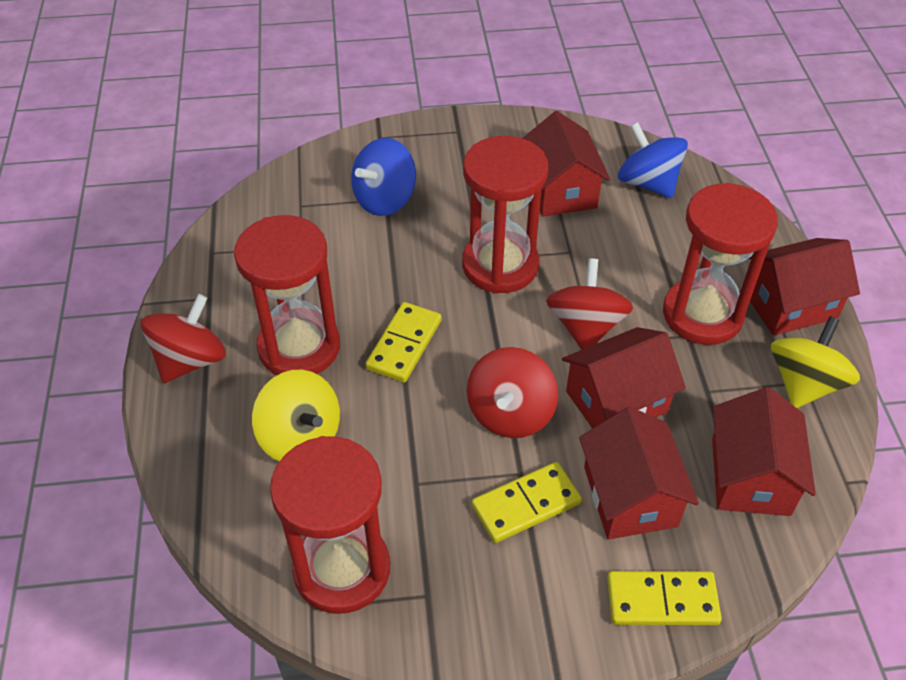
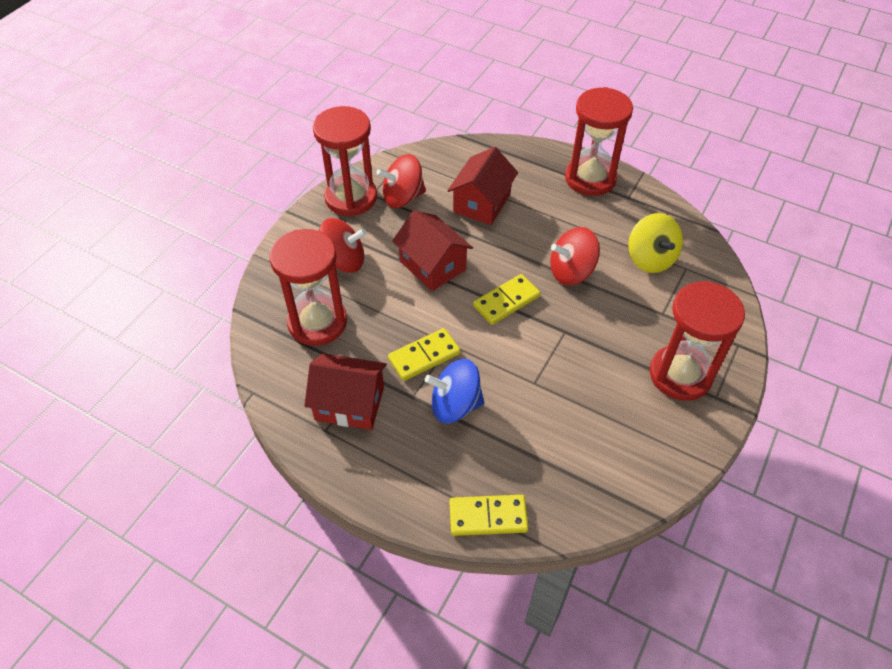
blue spinning top: [351,138,416,216] [618,122,688,198] = 2 -> [425,359,484,424] = 1
red house: [523,111,610,217] [562,327,686,429] [579,407,699,539] [712,387,816,516] [748,238,860,336] = 5 -> [304,353,387,430] [392,210,473,291] [447,147,518,225] = 3
yellow spinning top: [252,370,340,461] [771,316,860,408] = 2 -> [628,213,683,273] = 1

